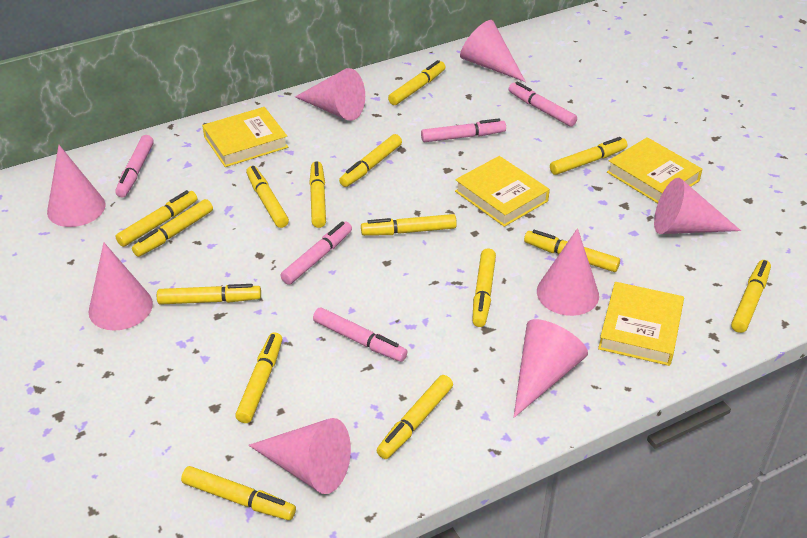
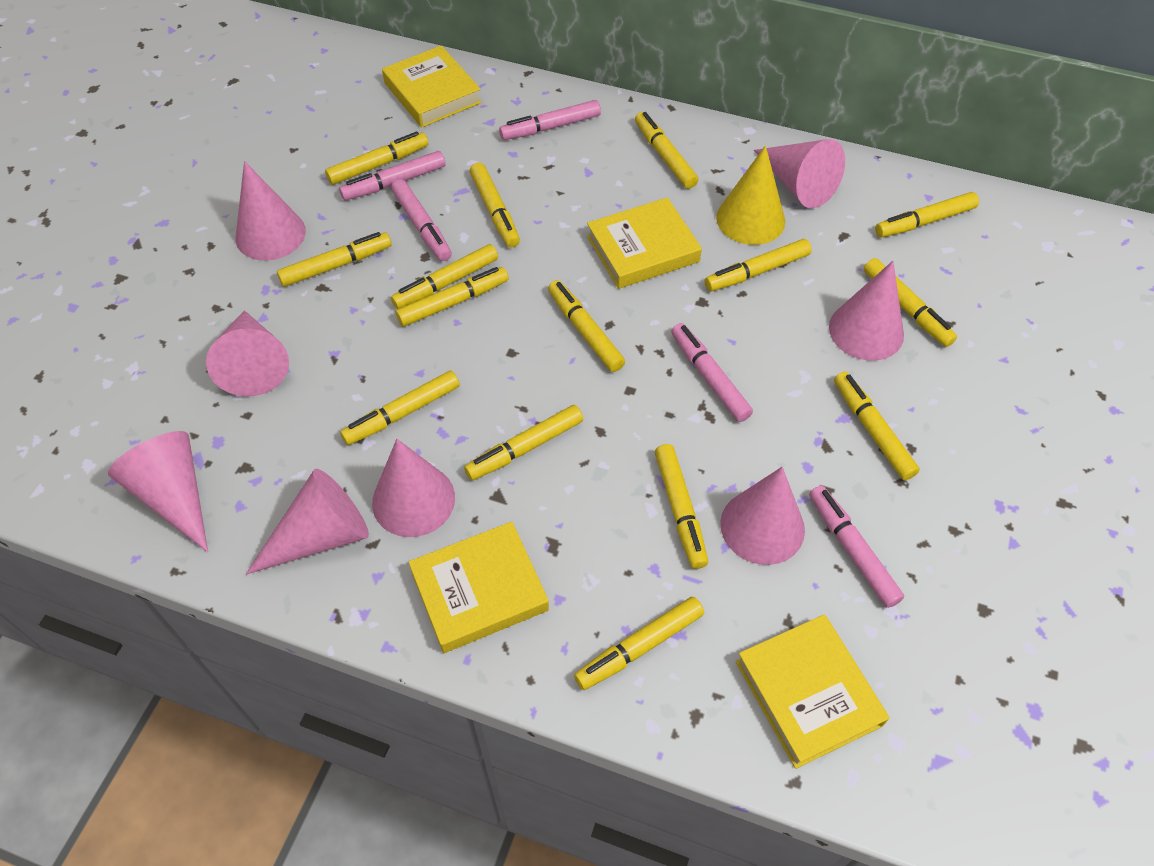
yellow cone: none = 0 -> [716,146,785,245] = 1

